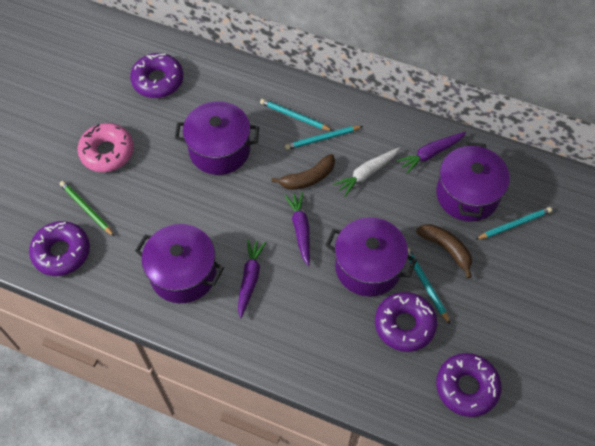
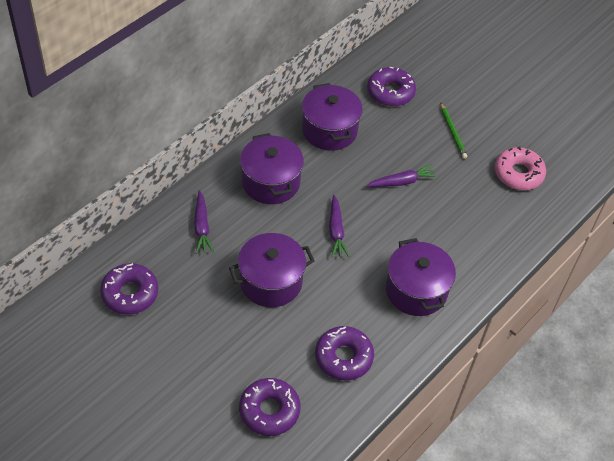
brown banana: [271,154,335,190] [416,224,472,279] = 2 -> none = 0
turquoise pencil: [260,99,333,131] [285,126,363,150] [408,248,450,324] [475,207,552,240] = 4 -> none = 0
white carrot: [333,148,400,197] = 1 -> none = 0

